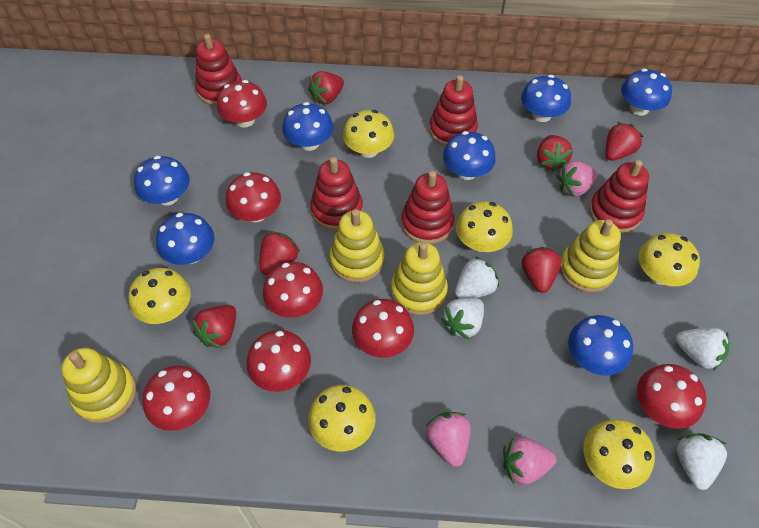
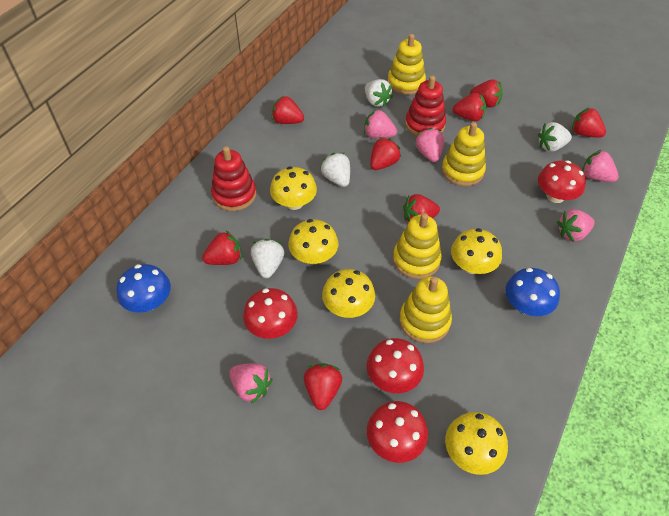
blue mushroom: [134,156,190,206] [156,213,215,265] [282,102,333,151] [443,131,496,180] [521,75,571,122] [568,315,633,376] [621,68,672,116] = 7 -> [116,264,171,313] [506,268,560,316] = 2
pink strawberry: [426,412,471,467] [503,437,557,485] [557,161,598,197] = 3 -> [229,363,273,404] [364,109,397,138] [415,128,444,162] [557,209,595,242] [582,150,619,182] = 5
red mushroom: [143,366,210,431] [217,80,267,128] [226,172,281,222] [247,330,311,392] [263,262,323,318] [352,299,414,358] [637,364,707,429] = 7 -> [243,288,298,339] [367,338,424,393] [367,401,428,463] [538,160,586,203] = 4
red stacking toy: [195,34,242,106] [310,157,363,231] [401,171,454,244] [429,75,478,147] [589,160,649,233] = 5 -> [211,146,256,211] [405,75,446,136] = 2
red strawberry: [192,305,236,348] [260,231,300,275] [308,71,344,104] [522,247,561,293] [537,135,573,172] [606,122,644,161] = 6 -> [202,231,241,265] [272,96,304,124] [304,363,342,410] [370,137,401,170] [403,194,440,222] [453,93,486,121] [470,79,503,108] [572,107,606,138] = 8
yellow mushroom: [128,268,191,324] [308,385,376,451] [343,110,394,158] [456,201,513,252] [583,419,655,489] [638,233,700,286] = 6 -> [270,166,317,210] [288,219,338,264] [322,269,375,318] [445,412,508,475] [451,228,502,274] = 5

